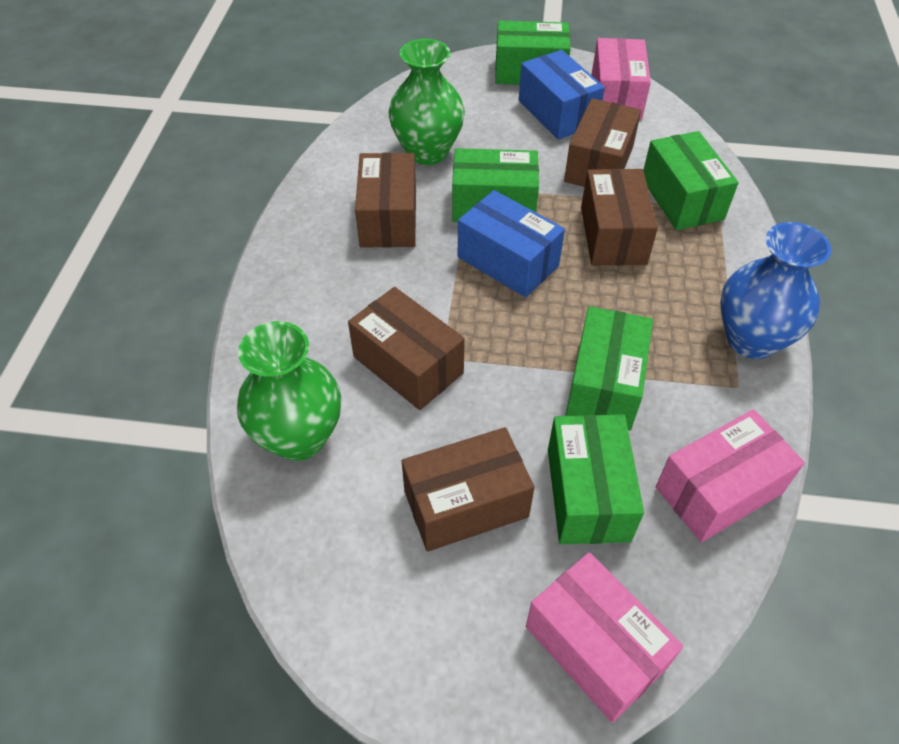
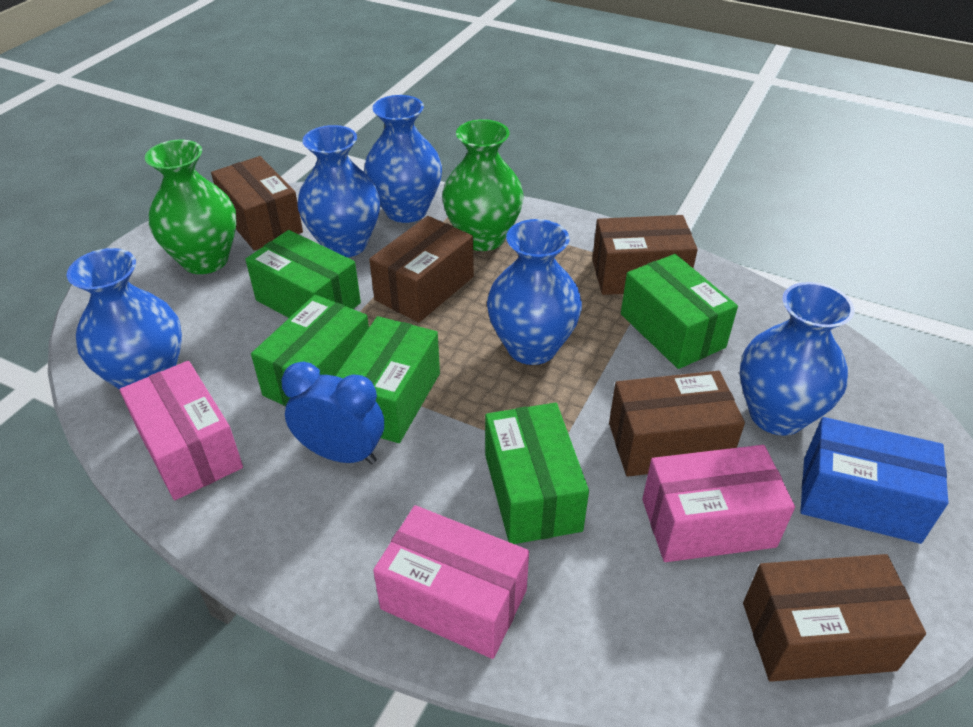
blue box: [458,190,565,297] [519,50,605,140] = 2 -> [800,417,949,544] = 1
blue clock: none = 0 -> [282,362,384,464] = 1
blue vase: [720,222,831,359] = 1 -> [67,248,182,390] [297,125,380,257] [364,95,442,223] [487,219,582,365] [740,282,854,436] = 5

